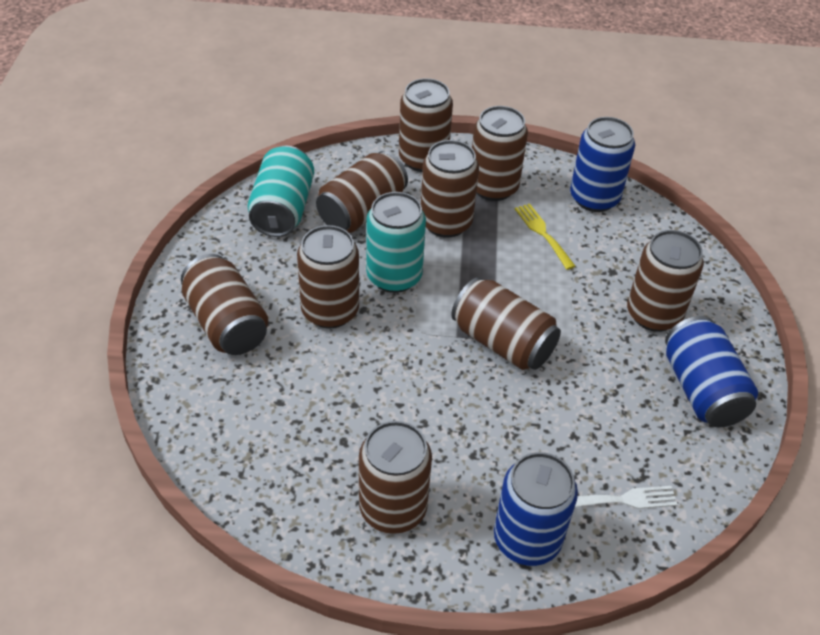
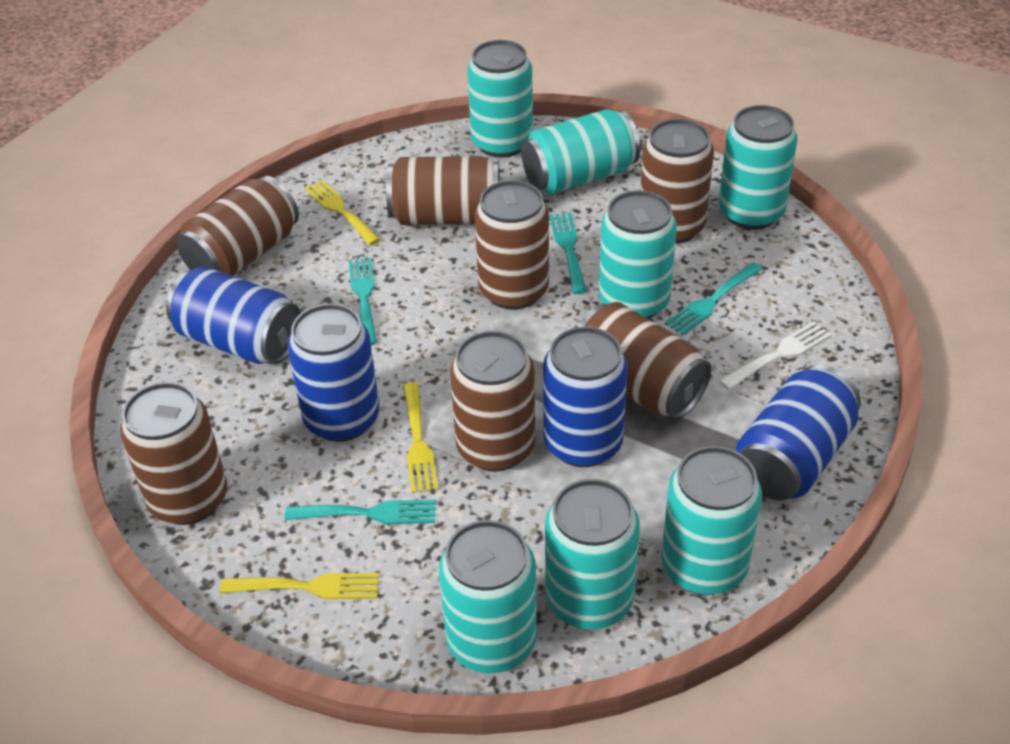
blue can: [494,452,578,566] [570,117,635,212] [665,316,758,427] = 3 -> [166,266,301,364] [287,304,379,442] [543,327,628,467] [736,365,861,500] = 4
brown can: [181,254,268,355] [297,225,359,328] [316,151,408,233] [359,421,432,534] [399,78,453,172] [421,140,479,238] [451,277,561,370] [472,106,528,201] [627,230,704,332] = 9 -> [120,382,227,525] [177,176,299,276] [386,156,500,225] [450,331,535,472] [475,180,549,310] [578,302,711,419] [640,119,714,244] = 7
turquoise can: [248,146,314,237] [366,192,426,293] = 2 -> [439,520,537,673] [467,40,533,158] [521,109,640,194] [545,479,640,629] [599,190,677,319] [661,446,762,595] [719,105,798,230] = 7
turquoise fork: none = 0 -> [285,500,436,524] [349,258,377,345] [549,213,587,294] [665,263,763,335] = 4
yellow fork: [515,203,576,270] = 1 -> [220,573,379,599] [305,180,381,245] [403,383,438,493] = 3

